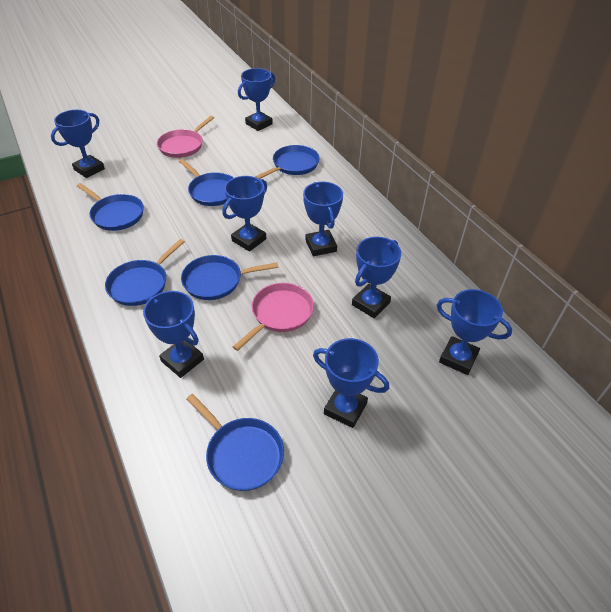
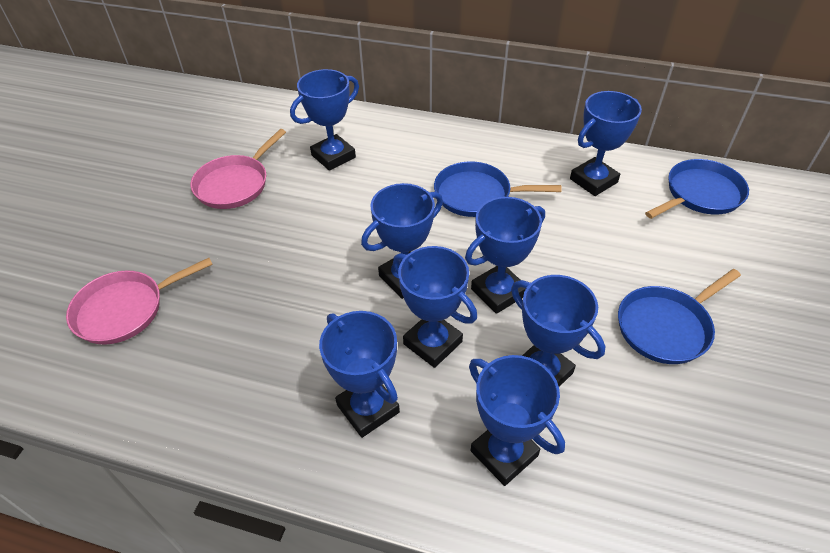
blue pan: [77,183,144,231] [105,239,185,306] [179,159,234,206] [181,255,279,300] [186,394,284,491] [255,145,320,179] = 6 -> [434,161,562,217] [618,269,741,364] [645,159,749,219] = 3

